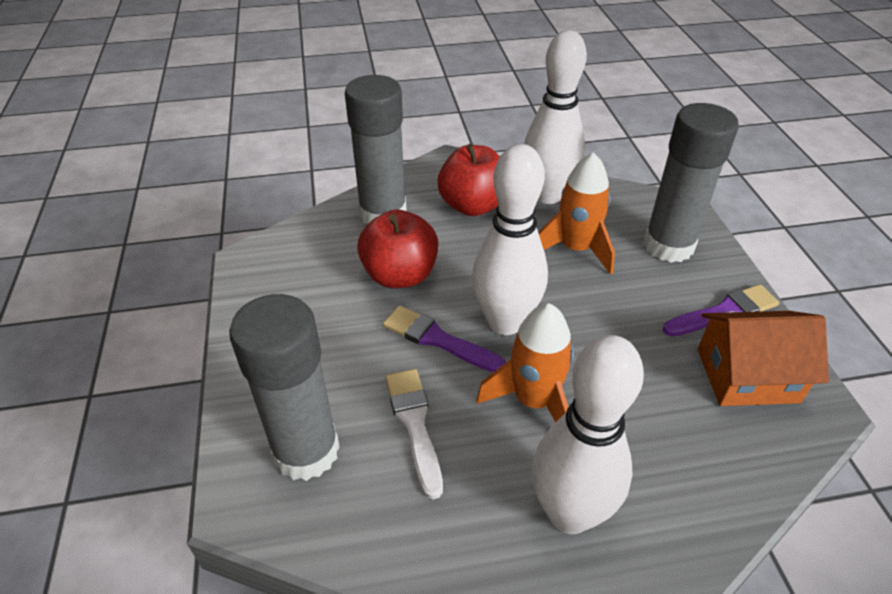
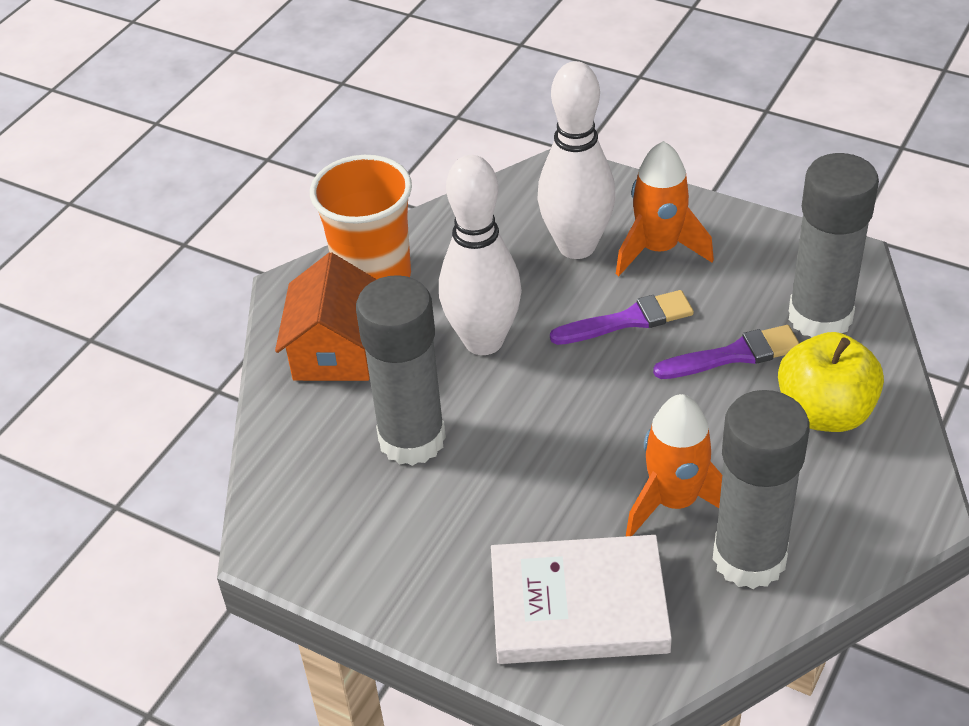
orange cup: none = 0 -> [310,155,412,279] = 1
red apple: [357,210,438,288] [438,144,500,216] = 2 -> none = 0
white book: none = 0 -> [491,535,672,664] = 1
white bowling pin: [472,144,548,335] [524,30,587,204] [532,335,644,534] = 3 -> [439,155,522,355] [538,61,616,259] = 2
white brush: [385,369,443,499] = 1 -> none = 0
yellow apple: none = 0 -> [778,332,884,432] = 1

